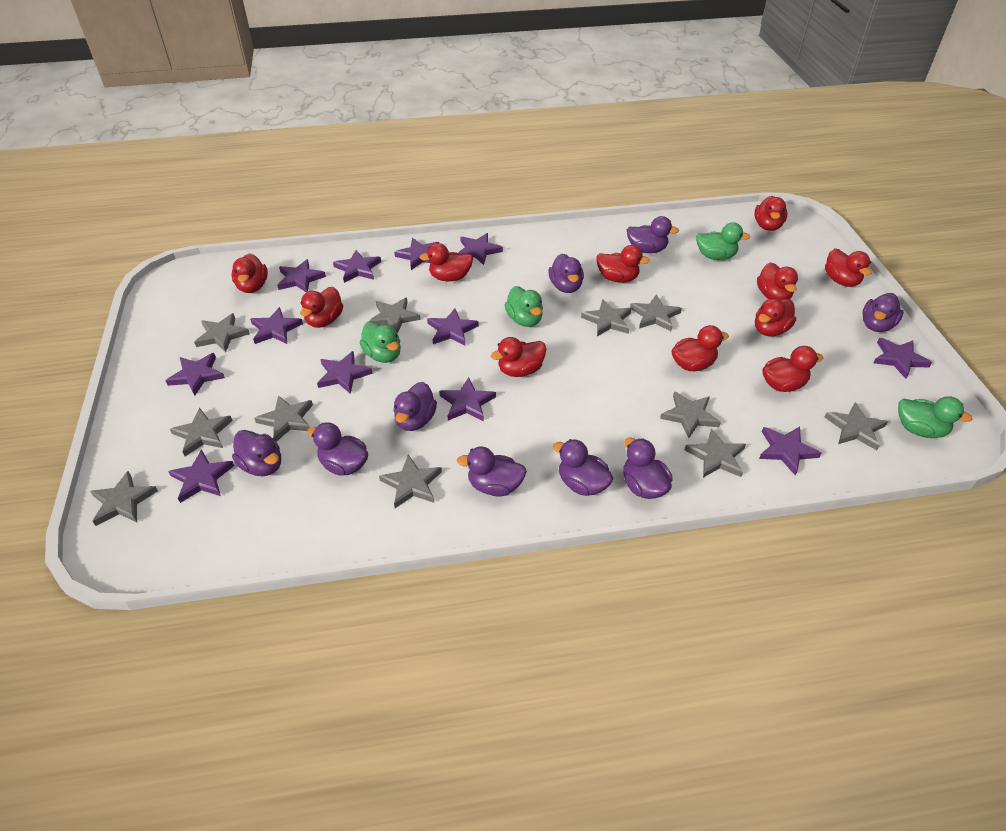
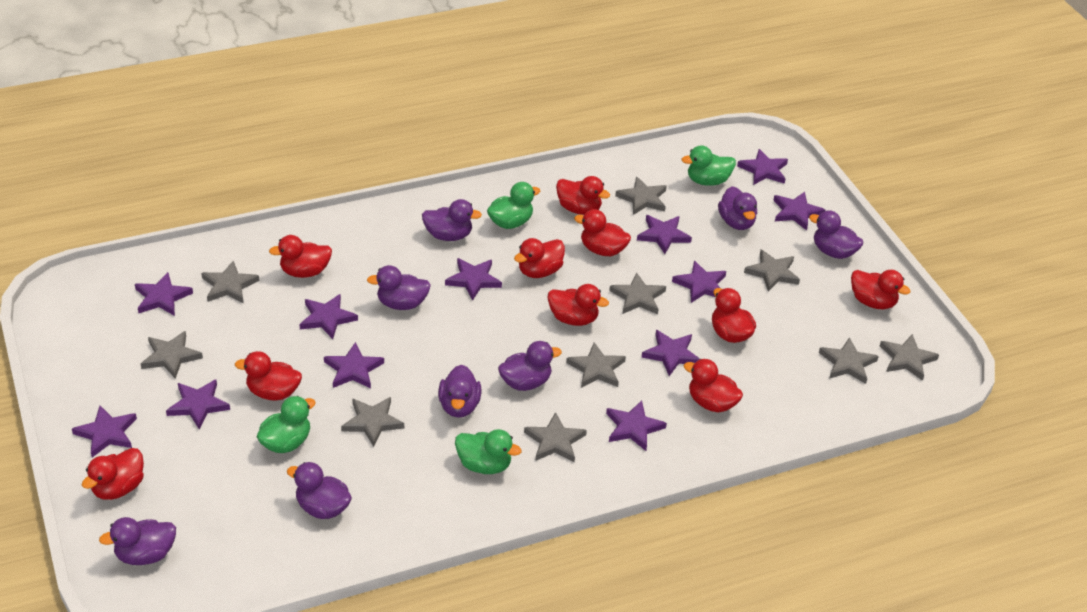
grey star: [90,471,158,526] [170,407,233,456] [194,313,250,352] [254,395,313,442] [368,297,421,334] [379,455,442,508] [581,299,632,336] [630,295,682,331] [660,391,721,438] [685,428,746,478] [825,402,887,450] = 11 -> [141,331,203,379] [201,261,259,303] [341,397,404,447] [524,412,587,463] [566,342,626,388] [609,272,666,314] [615,177,667,215] [744,250,800,291] [819,337,879,384] [880,334,939,381] = 10
purple duck: [232,430,281,476] [307,422,368,476] [393,382,437,431] [457,447,527,496] [548,254,584,293] [553,439,614,496] [623,437,673,499] [626,216,679,253] [862,293,904,332] = 9 -> [99,517,176,565] [287,462,352,519] [367,265,431,310] [422,199,482,241] [438,365,481,418] [498,341,562,391] [718,186,757,230] [809,210,863,259] = 8
red duck: [232,253,268,293] [300,287,343,328] [419,243,473,281] [491,337,546,377] [596,245,650,282] [671,325,729,371] [754,196,787,231] [755,299,796,336] [757,262,798,300] [762,346,823,392] [825,248,871,287] = 11 -> [82,448,144,500] [235,351,302,401] [269,235,332,278] [514,238,565,278] [548,284,609,326] [556,176,610,215] [574,209,631,256] [683,359,743,413] [712,288,756,343] [851,270,911,309] = 10

